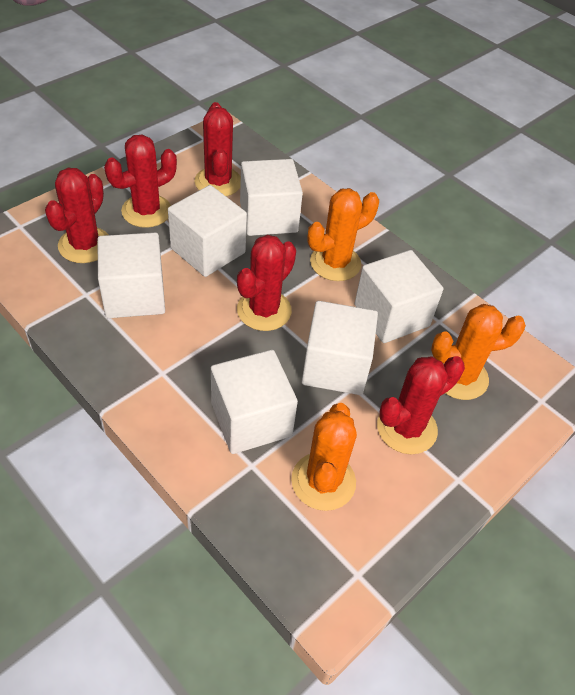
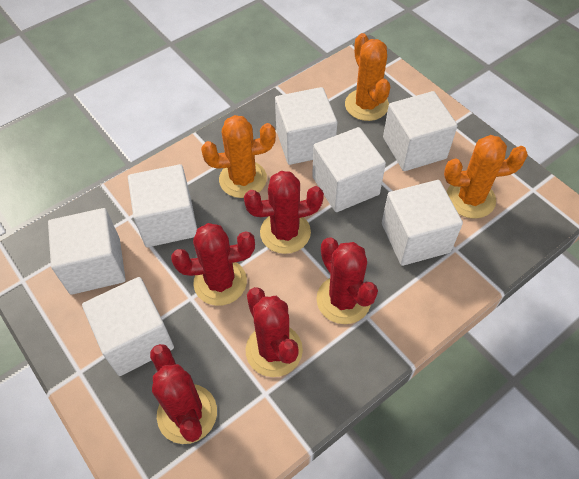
white cube: [98,233,165,318] [168,185,247,277] [211,350,298,454] [240,159,303,236] [302,301,378,395] [355,250,443,343] = 6 -> [48,208,126,295] [82,277,174,376] [128,164,197,247] [275,87,337,165] [312,127,386,212] [382,180,463,266] [383,91,458,171] = 7

